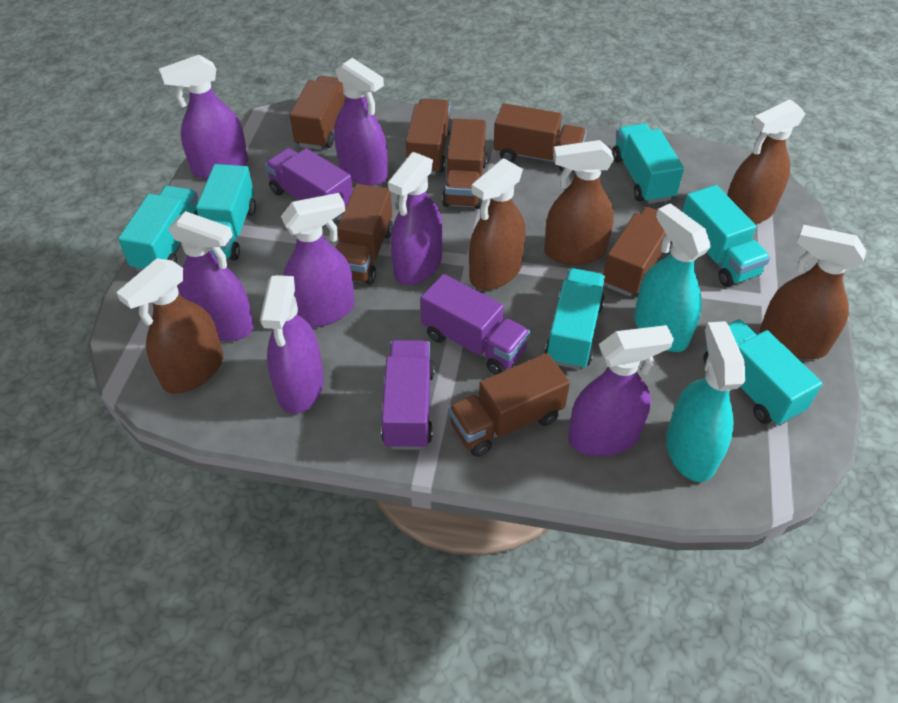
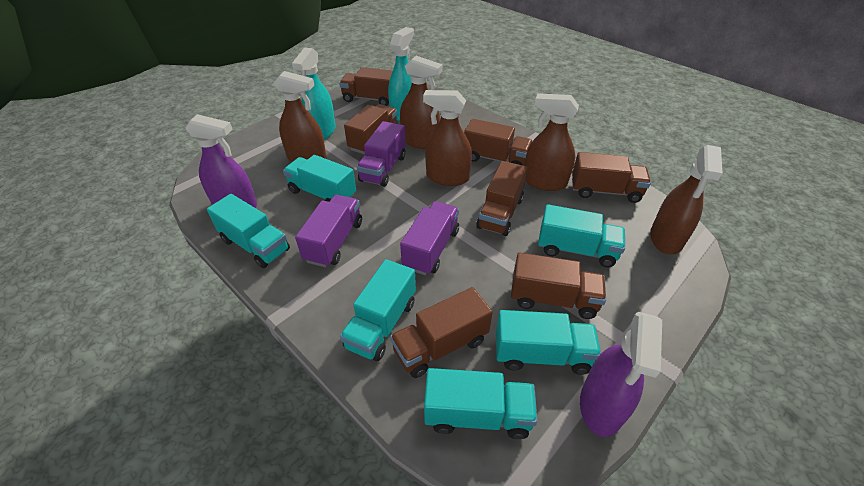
purple spray bottle: [159,55,248,179] [168,211,254,341] [260,275,324,414] [281,193,354,327] [334,58,388,186] [388,152,443,285] [568,325,674,456] = 7 -> [185,114,257,208] [580,312,662,437] = 2

